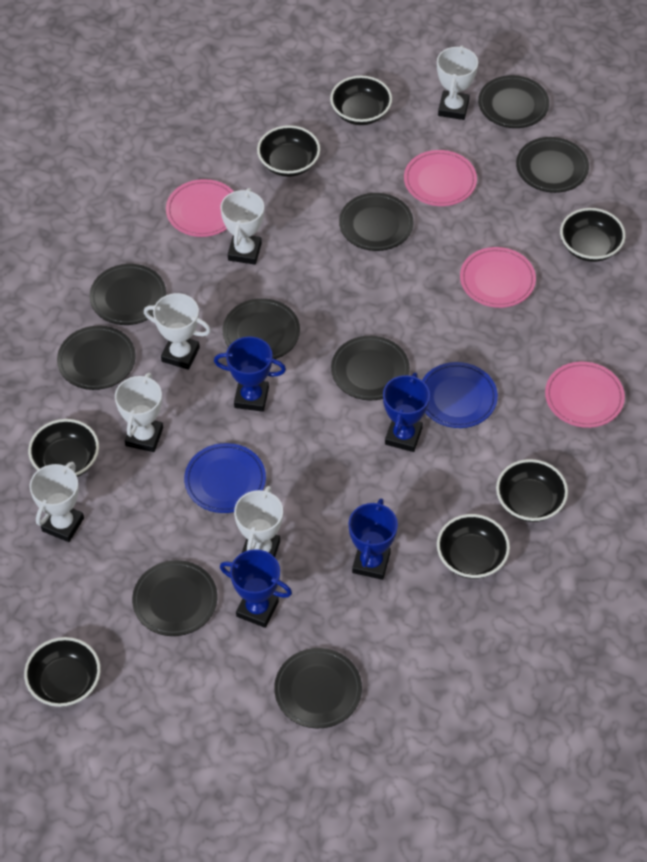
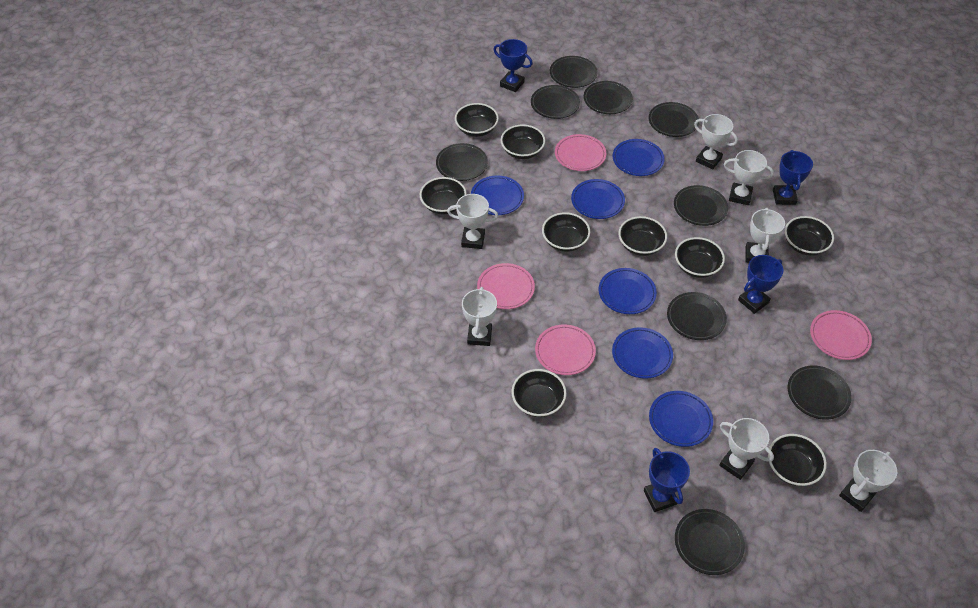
black bowl: [24,637,101,707] [28,419,99,477] [257,125,320,177] [330,76,392,125] [437,514,510,579] [496,459,568,522] [560,208,626,262] = 7 -> [420,177,467,214] [455,103,499,137] [501,124,545,159] [511,369,566,417] [542,212,590,252] [619,216,667,256] [675,237,725,278] [768,434,827,486] [785,216,834,256] = 9
blue plate: [184,443,266,513] [422,362,498,428] = 2 -> [471,176,524,215] [571,179,625,219] [599,268,657,314] [612,139,665,176] [612,327,673,379] [649,391,713,447] = 6
white trophy: [29,462,84,542] [115,373,163,452] [144,293,211,370] [220,188,264,265] [234,486,283,557] [437,45,478,120] = 6 -> [447,194,498,249] [462,287,497,346] [694,114,738,169] [719,418,774,480] [724,150,774,205] [745,208,785,263] [839,450,897,512] = 7

